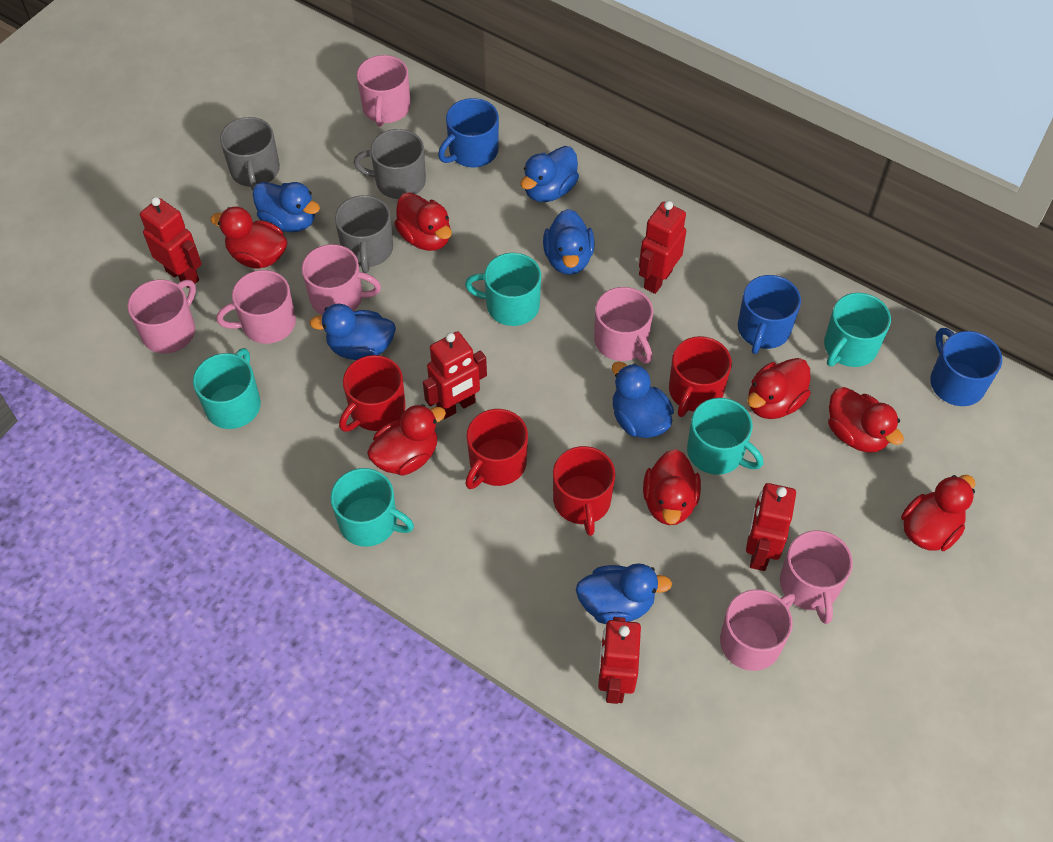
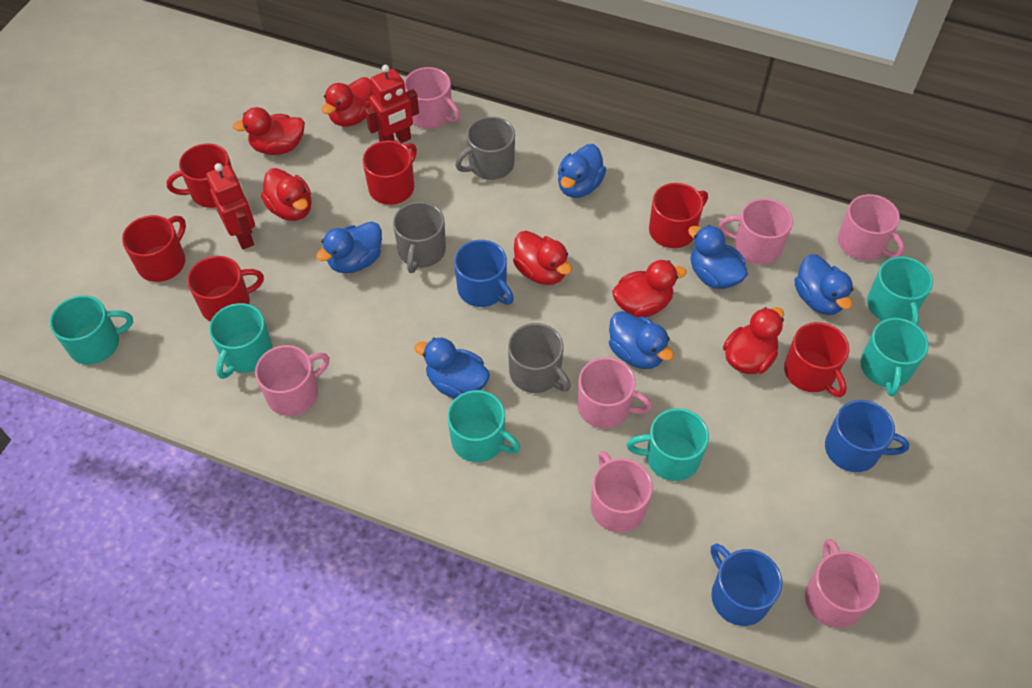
red duck: [210,206,287,269] [367,404,446,476] [394,192,452,251] [643,449,701,525] [747,358,811,419] [828,387,904,453] [901,475,975,551] = 7 -> [233,107,305,155] [261,168,312,221] [322,77,373,127] [513,231,572,285] [612,260,687,318] [723,307,784,374] = 6
red mug: [339,355,406,432] [465,409,528,489] [553,446,615,536] [669,336,732,417] = 4 -> [122,215,186,282] [167,144,232,208] [187,256,264,322] [362,141,417,205] [649,183,708,248] [784,322,849,397] = 6
red robot: [140,197,202,288] [423,331,487,419] [598,617,641,704] [639,201,686,294] [746,483,796,571] = 5 -> [206,163,255,249] [365,65,419,143] = 2
turquoise mug: [193,348,261,429] [330,468,414,547] [465,253,541,326] [687,398,763,475] [824,293,891,367] = 5 -> [50,295,133,365] [209,303,272,379] [447,390,520,462] [627,408,709,481] [860,318,929,396] [867,256,933,325] = 6

